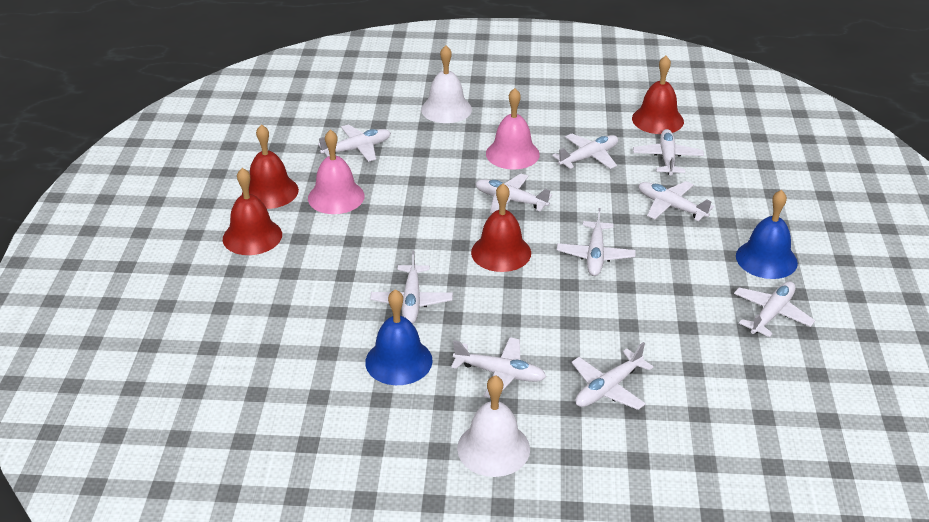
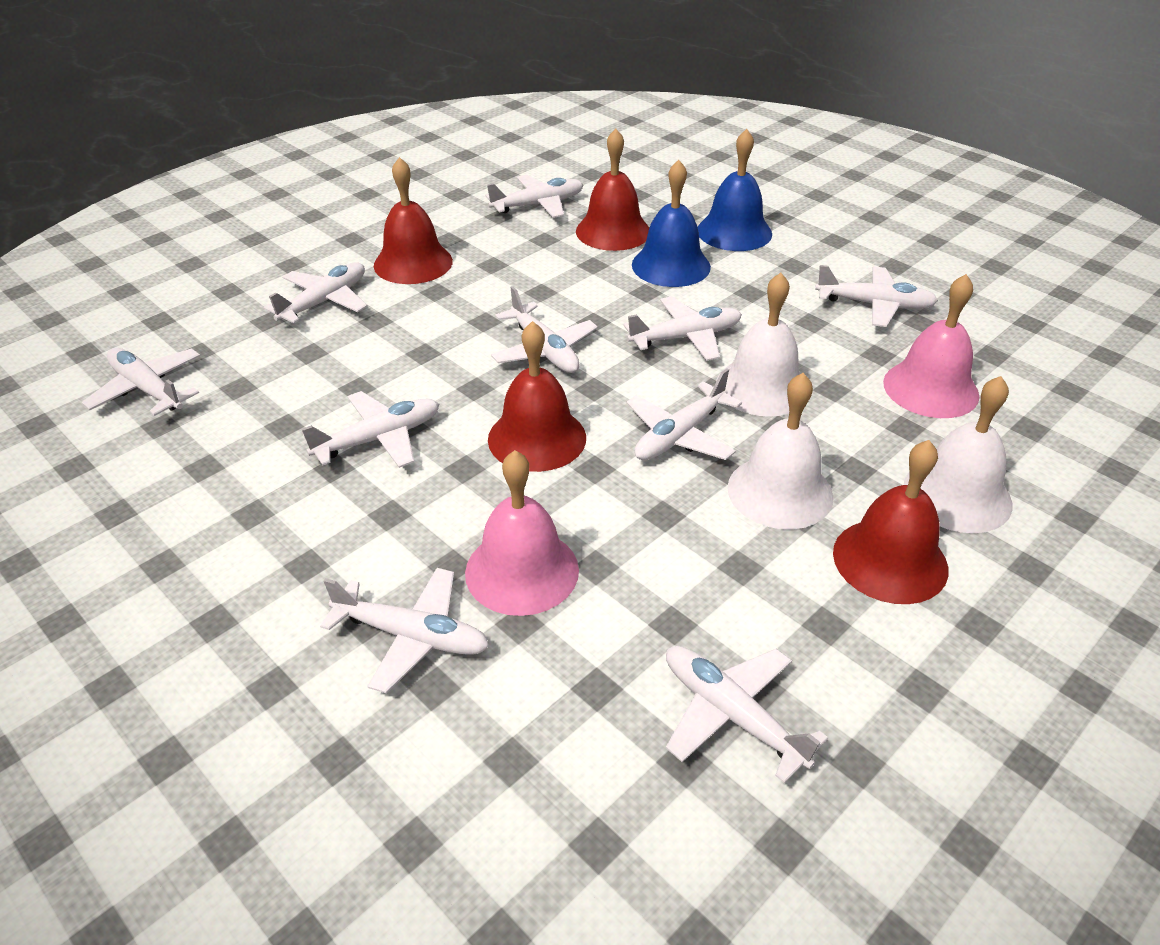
white bell: [421,45,472,123] [457,375,530,477] = 2 -> [716,273,801,417] [727,373,833,529] [904,376,1012,533] = 3

